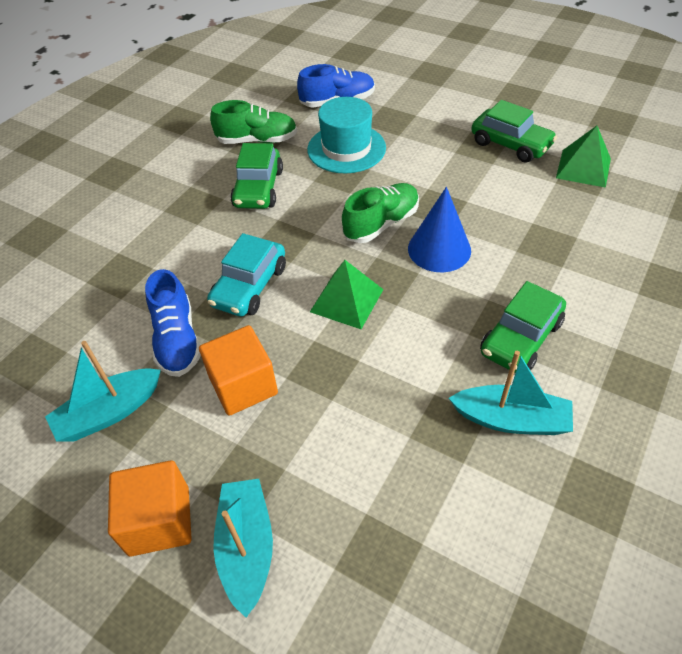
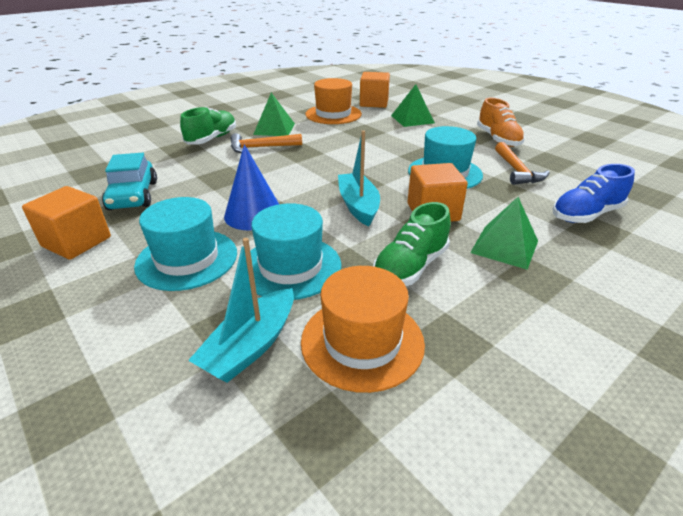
blue shoe: [145,269,201,377] [297,64,375,108] = 2 -> [553,164,635,223] = 1
green car: [230,143,283,209] [471,100,557,163] [480,281,566,373] = 3 -> none = 0
green pyramid: [310,260,384,329] [556,126,611,188] = 2 -> [253,93,295,136] [391,84,435,127] [470,197,538,270] = 3
orange cube: [108,460,192,557] [199,325,278,416] = 2 -> [22,186,111,260] [360,72,390,108] [407,163,468,222] = 3
orange hammer: none = 0 -> [231,133,302,153] [495,142,550,185] = 2
orange hat: none = 0 -> [301,266,425,393] [305,78,362,124] = 2
orange shoe: none = 0 -> [477,98,525,147] = 1
turquoise boat: [45,341,161,441] [213,479,273,618] [449,351,573,435] = 3 -> [188,238,294,383] [338,130,380,226] = 2
turquoise hat: [307,97,386,173] = 1 -> [134,197,237,291] [250,203,341,300] [408,126,483,189] = 3

